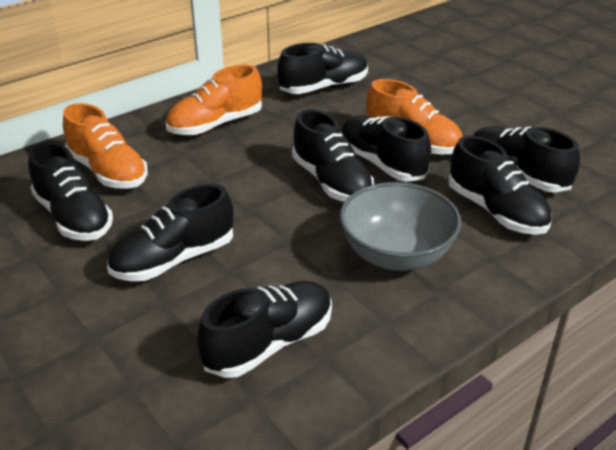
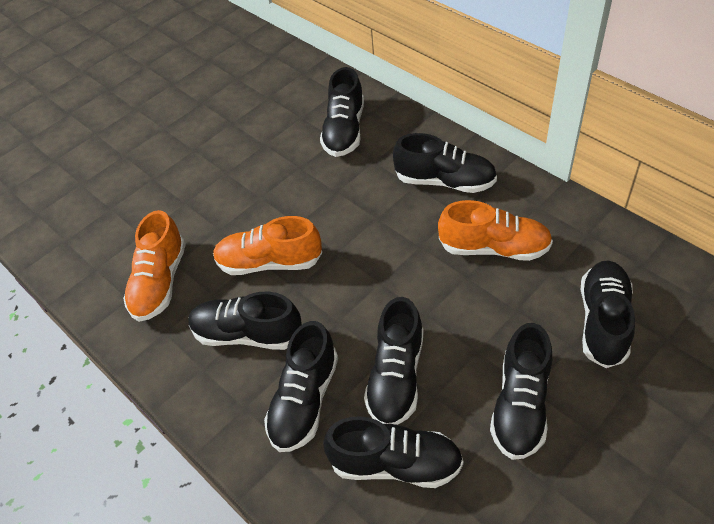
grey bowl: [339,182,461,271] = 1 -> none = 0

